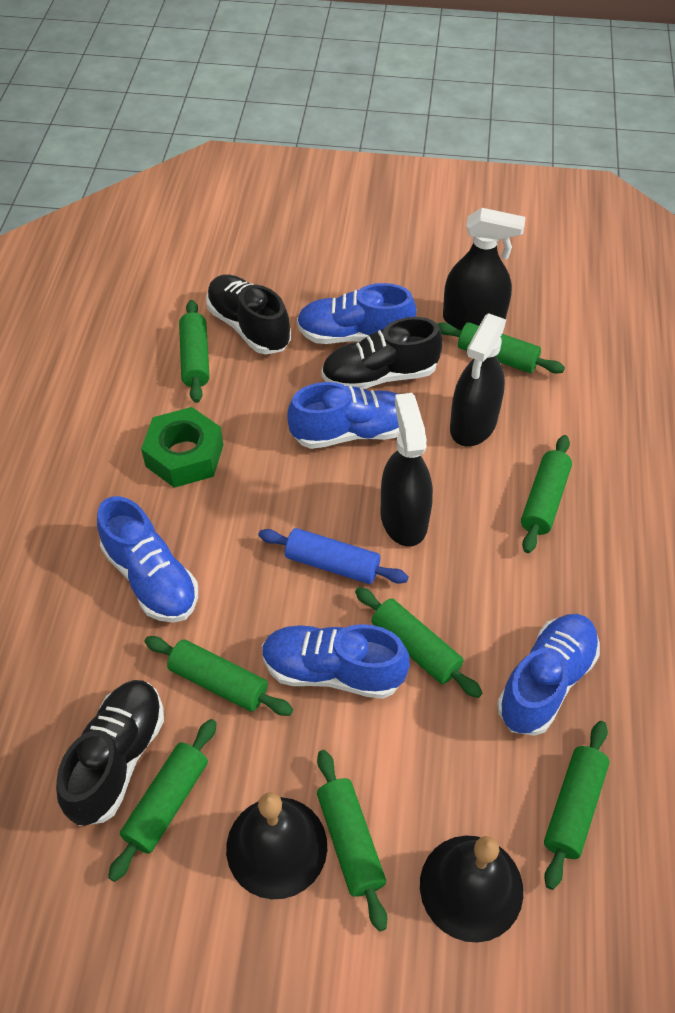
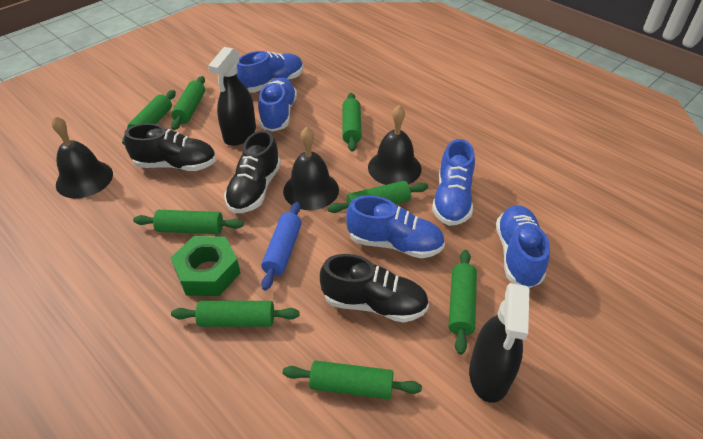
black bell: [226,792,327,899] [420,836,523,943] = 2 -> [52,116,113,198] [283,127,339,210] [368,105,421,185] = 3
black spray bottle: [380,393,433,547] [443,208,526,331] [450,313,506,446] = 3 -> [208,47,256,146] [469,283,529,403] = 2

